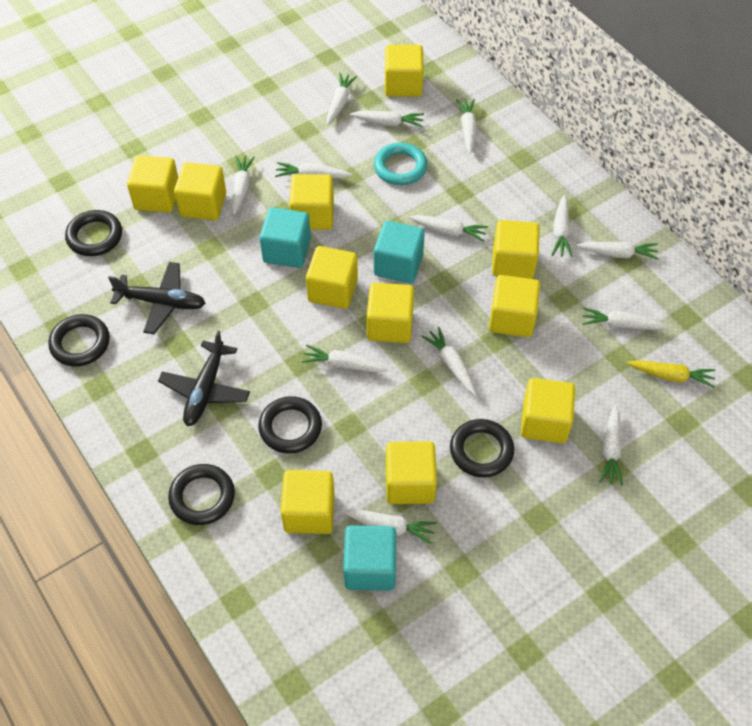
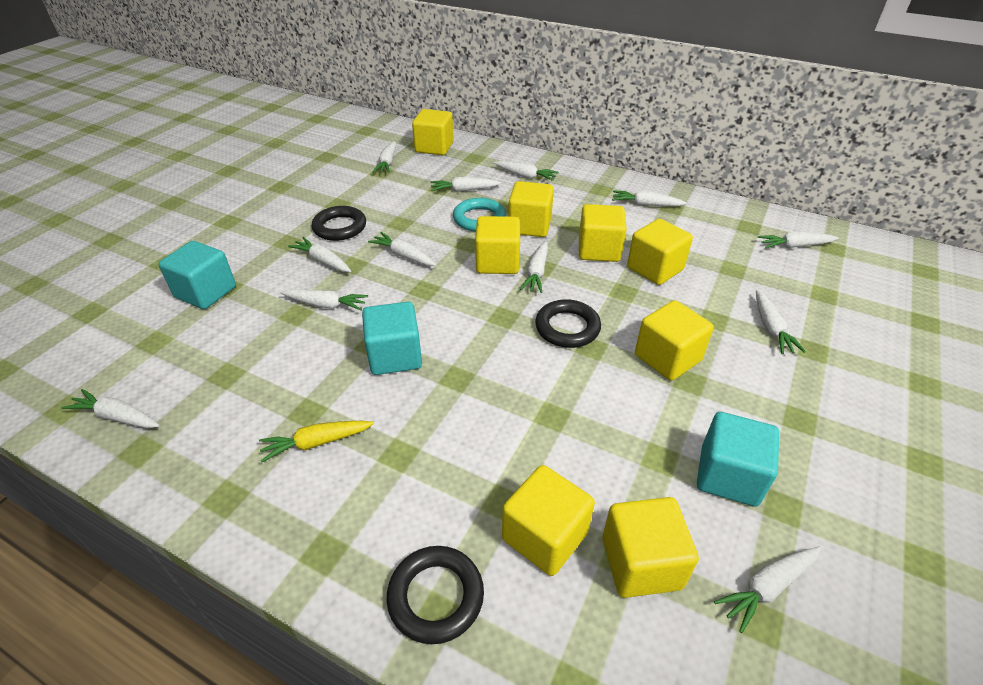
black plane: [108,262,206,334] [158,330,250,426] = 2 -> none = 0
black ring: [48,314,110,366] [65,210,122,256] [168,464,235,525] [258,396,322,454] [450,419,514,478] = 5 -> [312,206,366,241] [387,546,484,644] [535,299,601,348] = 3
white carrot: [232,155,255,215] [275,162,352,179] [301,345,388,372] [327,73,357,125] [342,509,437,544] [350,111,424,127] [409,215,488,242] [421,327,477,395] [456,99,477,154] [552,195,572,257] [577,242,659,260] [582,307,668,330] [599,404,623,486] = 13 -> [62,389,160,428] [280,289,368,310] [288,237,351,272] [368,232,436,266] [372,141,396,173] [431,177,501,192] [493,161,559,181] [520,241,548,293] [612,190,687,206] [714,547,821,633] [756,290,806,354] [758,232,839,248] = 12
yellow cube: [127,155,178,213] [174,162,226,221] [281,470,335,534] [290,174,334,230] [306,246,358,309] [367,283,414,343] [385,45,424,97] [386,441,437,504] [489,275,540,337] [492,220,540,279] [521,378,575,443] = 11 -> [412,109,454,155] [475,216,520,274] [502,465,595,576] [508,181,554,237] [579,204,627,262] [602,497,699,598] [627,219,693,285] [635,300,714,381] = 8

